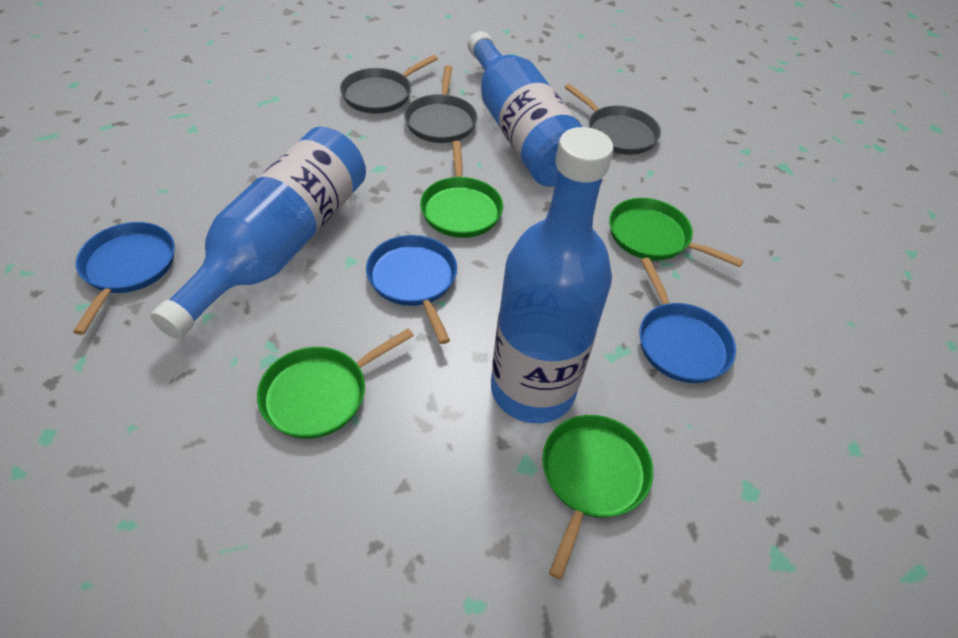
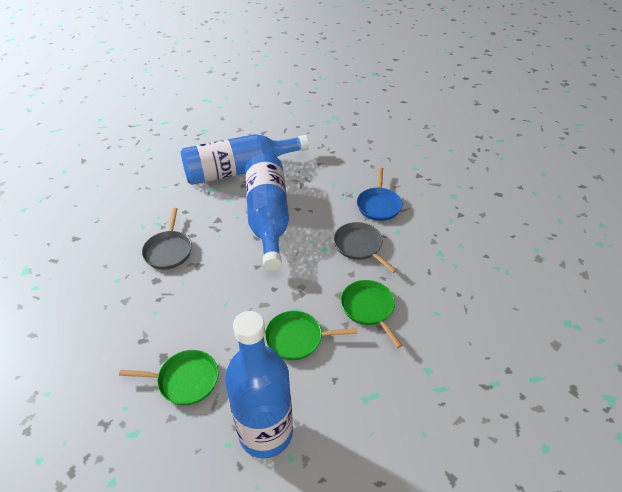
blue pan: [73,222,175,335] [366,235,457,344] [639,258,736,383] = 3 -> [357,168,402,221] = 1
green pan: [257,328,414,439] [420,141,503,238] [542,415,653,580] [609,198,744,267] = 4 -> [119,350,219,405] [265,311,358,360] [341,280,403,348] = 3
grey pan: [340,55,438,114] [404,65,477,143] [565,84,661,155] = 3 -> [142,208,192,270] [334,222,397,273] = 2

